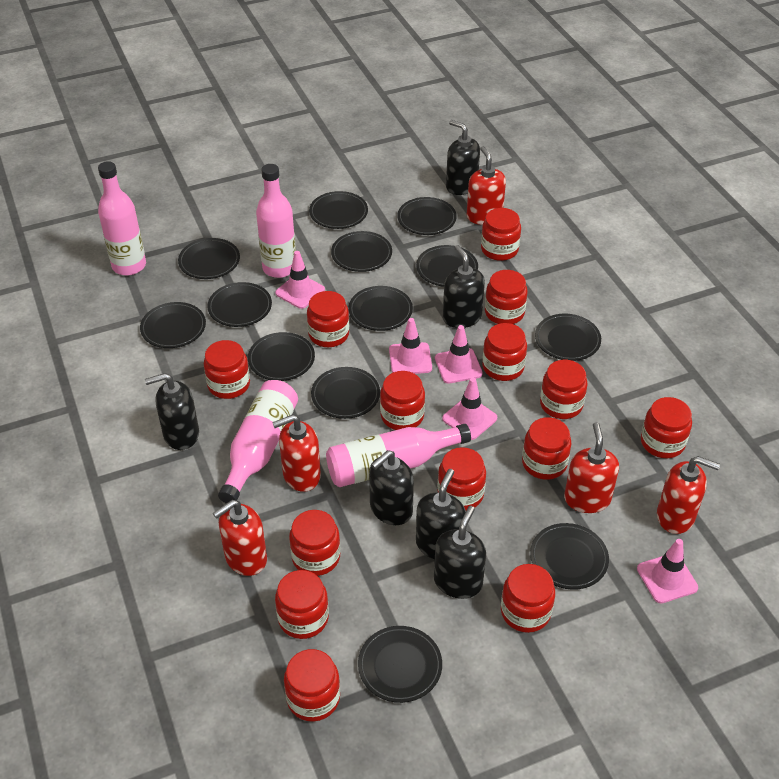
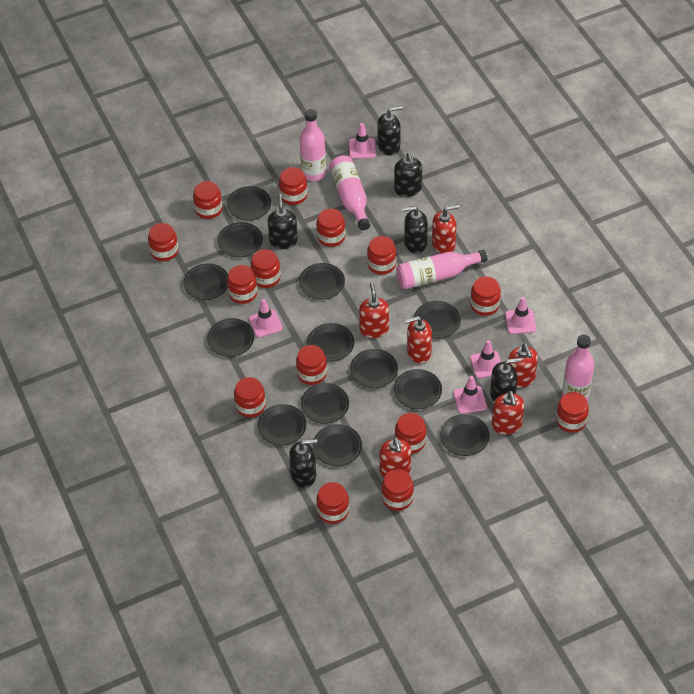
red soap dispenser: [213,500,267,576] [272,414,321,492] [467,146,506,225] [564,422,619,513] [657,456,720,534] = 5 -> [359,282,389,338] [379,437,411,477] [405,316,432,363] [432,205,459,254] [492,391,524,435] [508,344,538,388] = 6

